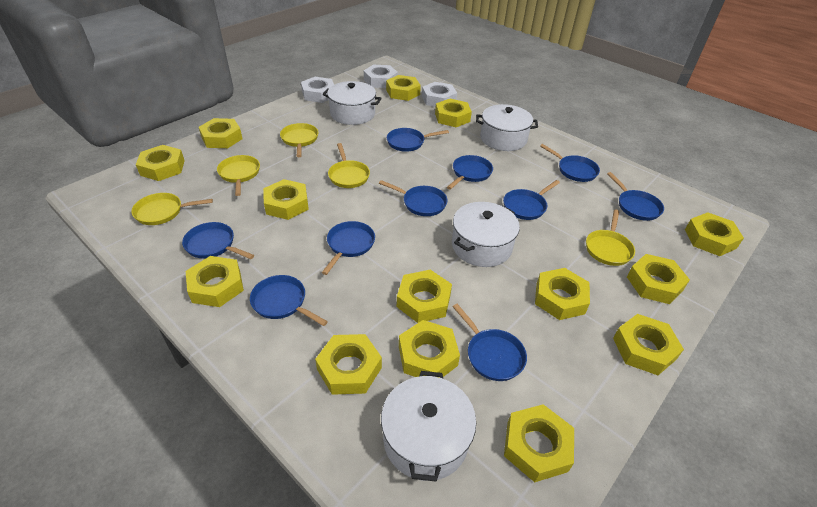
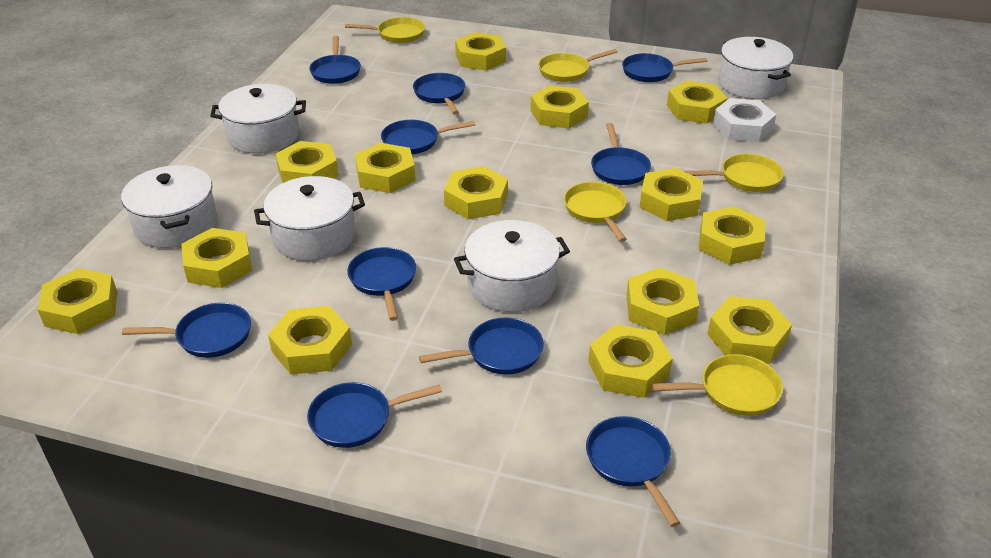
white nut: [301,77,334,103] [364,65,398,88] [422,82,457,107] = 3 -> [713,98,776,142] = 1
white pot: [322,81,382,125] [381,371,476,482] [452,202,520,267] [476,104,538,151] = 4 -> [121,165,217,248] [210,84,306,153] [254,176,365,261] [454,220,570,312] [718,37,793,99] = 5

